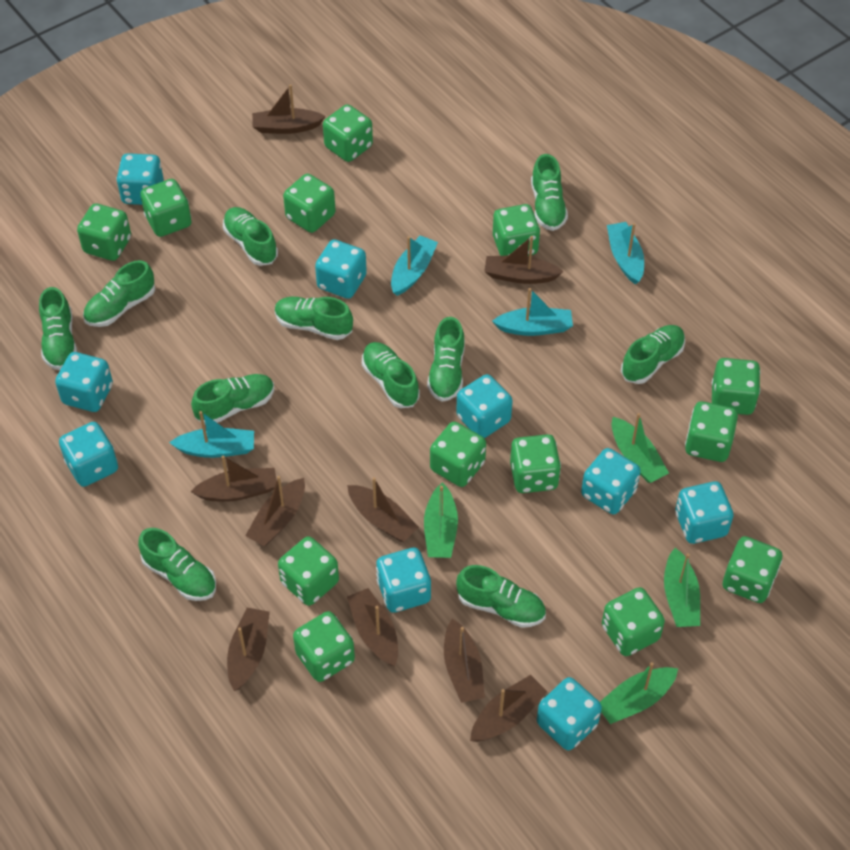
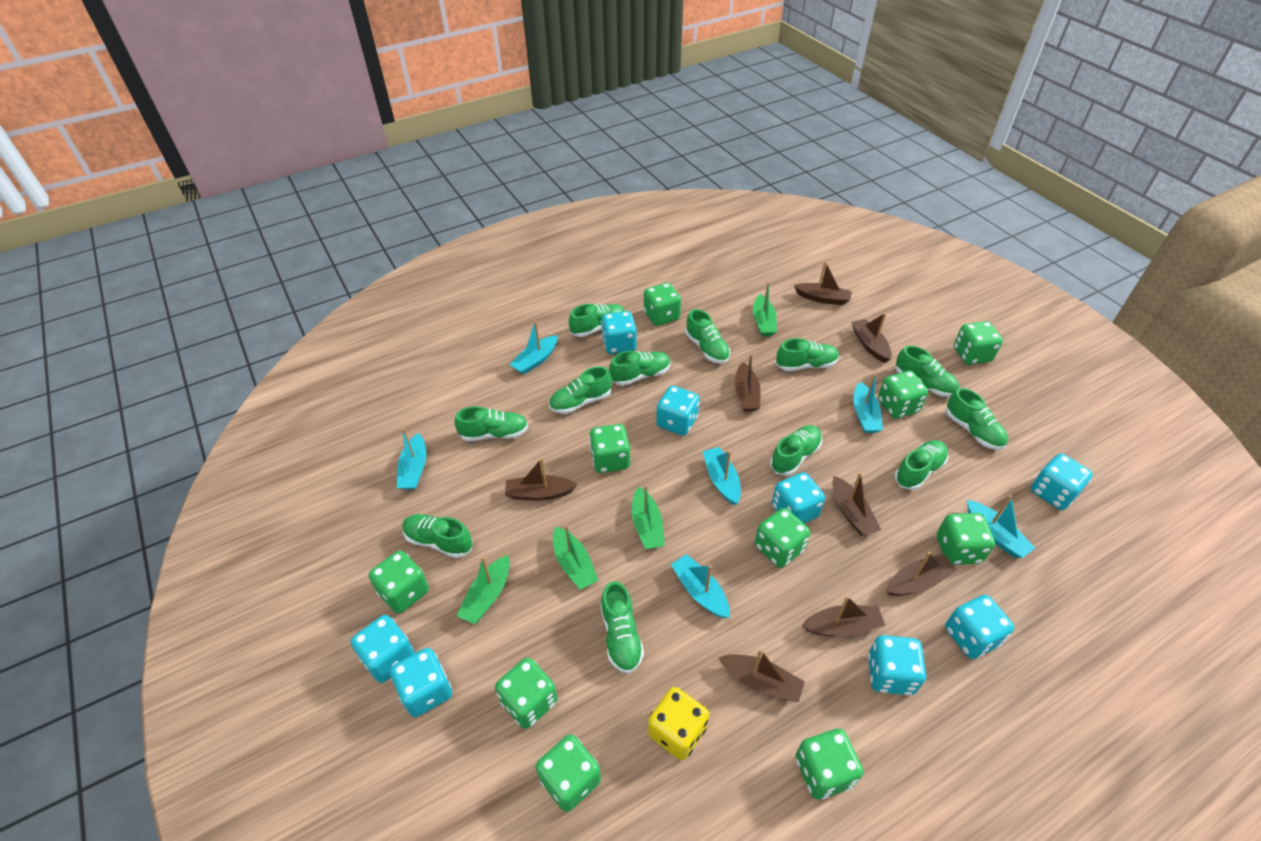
brown boat: [191,455,277,502] [227,608,270,691] [245,476,305,546] [252,85,326,134] [347,477,419,542] [347,588,398,666] [444,619,485,703] [470,675,547,742] [484,236,564,284] = 9 -> [505,458,578,500] [718,649,805,702] [735,353,761,412] [794,261,852,305] [801,596,886,636] [832,472,881,536] [851,313,892,363] [886,552,957,596] = 8
green dice: [77,203,131,261] [140,179,192,237] [278,536,339,606] [283,174,335,233] [293,611,355,682] [323,104,373,162] [430,422,486,487] [493,204,540,256] [510,434,561,493] [602,587,665,656] [685,401,738,462] [712,358,760,415] [723,536,782,603] = 13 -> [369,550,429,614] [495,657,558,729] [536,734,601,812] [589,424,630,473] [644,283,681,326] [755,508,810,568] [795,729,863,799] [878,371,928,419] [937,513,995,565] [954,321,1003,365] = 10
green shoe: [39,287,77,370] [83,260,155,327] [138,528,216,601] [191,374,274,425] [223,207,278,266] [275,297,353,340] [362,342,420,408] [427,317,465,402] [456,565,546,628] [531,154,568,231] [621,325,685,384] = 11 -> [402,514,473,558] [454,406,528,441] [549,366,612,414] [569,304,625,337] [600,581,644,674] [609,351,671,386] [685,309,730,364] [770,425,822,476] [776,338,839,371] [895,440,948,490] [896,345,959,397] [946,388,1008,450] = 12
turquoise boat: [169,411,254,458] [391,235,438,296] [492,288,573,336] [607,222,644,285] = 4 -> [397,428,426,489] [509,321,558,374] [671,554,730,618] [703,447,741,505] [853,374,883,433] [967,495,1035,558] = 6
turquoise dice: [55,352,113,412] [59,422,118,487] [116,153,164,205] [315,239,367,299] [376,548,431,613] [456,374,513,438] [537,677,602,750] [581,448,641,514] [675,481,734,544] = 9 -> [351,615,415,683] [390,648,452,717] [601,311,637,354] [656,386,700,436] [772,472,825,523] [868,635,926,695] [945,595,1014,659] [1031,454,1093,510] = 8
yellow dice: none = 0 -> [648,687,709,760] = 1

